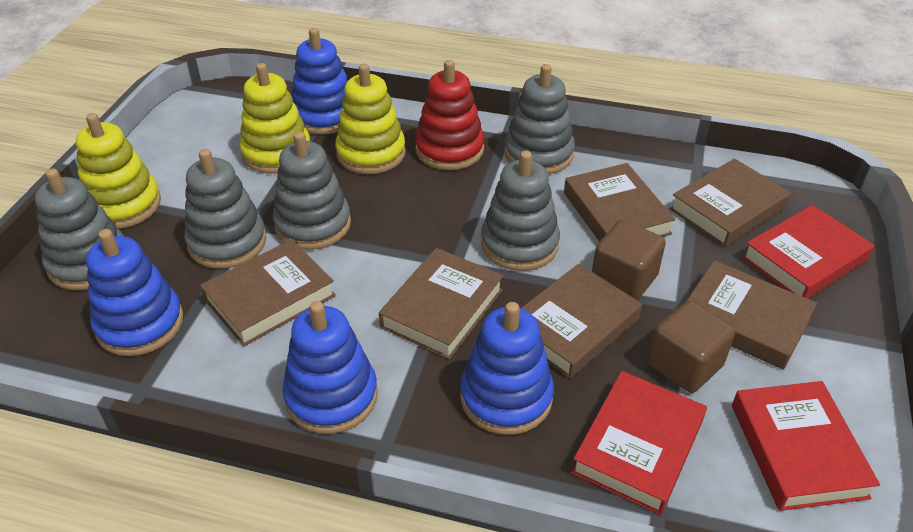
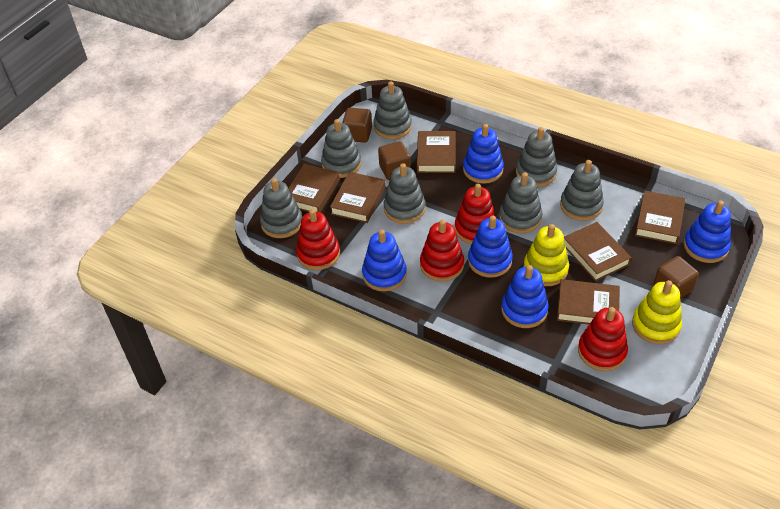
blue stacking toy: [86,229,183,356] [282,301,378,434] [292,28,347,134] [460,302,554,435] = 4 -> [362,229,407,291] [463,124,504,184] [468,216,513,278] [501,265,549,328] [683,201,731,263] = 5
brown cube: [592,220,666,300] [648,301,735,393] = 2 -> [342,108,372,143] [378,141,411,180] [654,256,699,299] = 3
grey stacking toy: [35,168,124,290] [184,149,266,269] [273,132,351,250] [481,151,560,271] [504,64,575,174] = 5 -> [260,178,302,238] [321,119,361,178] [373,81,412,139] [384,163,426,224] [499,172,542,233] [516,127,557,187] [560,160,604,221] = 7
red book: [571,371,707,515] [732,381,880,511] [742,205,875,299] = 3 -> none = 0
red stacking toy: [415,60,484,170] = 1 -> [296,209,340,270] [420,220,464,282] [455,184,496,244] [578,307,628,371] = 4
yellow stacking toy: [76,113,161,229] [240,63,310,174] [335,64,406,174] = 3 -> [523,224,569,286] [632,280,682,344] = 2

